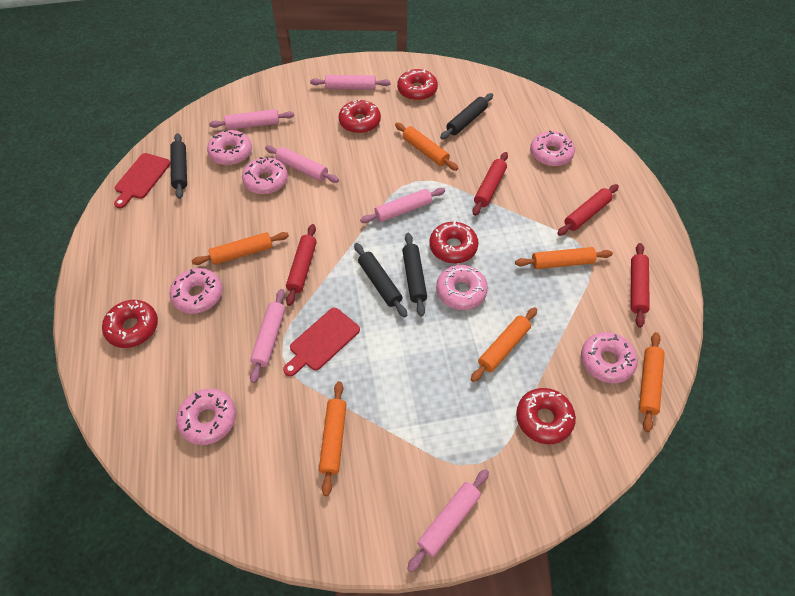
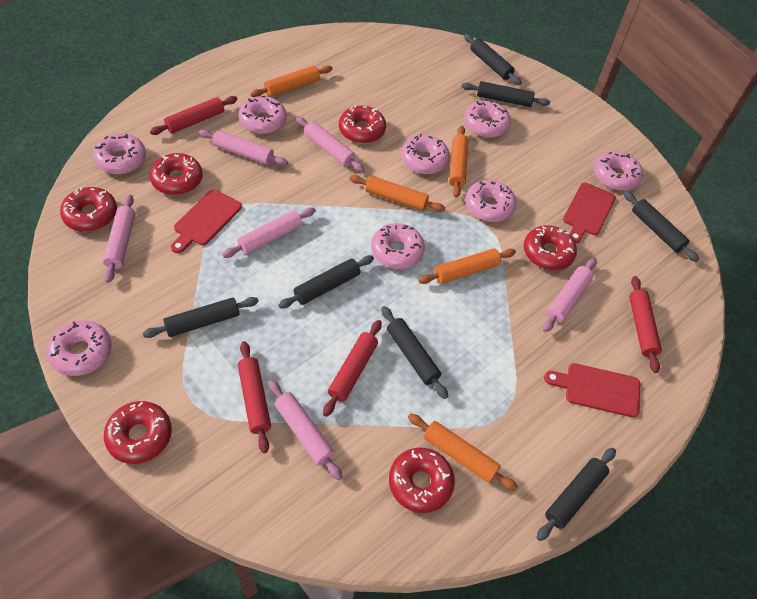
black rolling pin: [170,133,187,199] [354,243,407,317] [402,233,427,317] [440,93,493,140] = 4 -> [143,297,259,338] [278,255,374,309] [381,306,448,399] [461,81,550,107] [464,34,521,85] [536,448,616,541] [623,191,699,262] = 7
orange rolling pin: [192,232,289,265] [319,381,347,496] [395,123,458,171] [470,307,537,382] [515,247,613,269] [639,332,665,432] = 6 -> [250,65,333,97] [349,175,445,212] [408,413,518,491] [418,249,516,284] [449,126,469,197] = 5
pink donut: [169,268,223,314] [176,389,236,445] [207,130,252,165] [242,157,288,194] [436,265,488,310] [530,131,575,166] [581,332,638,383] = 7 -> [47,320,112,376] [93,133,146,174] [238,96,287,134] [371,223,425,269] [401,134,450,174] [464,101,511,138] [465,180,516,222] [594,151,643,191] = 8
red cutting board: [114,153,171,208] [283,308,360,376] = 2 -> [171,189,242,253] [544,363,640,418] [563,182,616,243] = 3
red donut: [102,300,158,348] [339,99,381,134] [397,69,438,101] [429,221,478,263] [516,388,576,444] = 5 -> [60,187,117,232] [104,401,172,464] [150,153,203,195] [339,105,386,144] [389,448,455,513] [524,225,577,270] = 6

